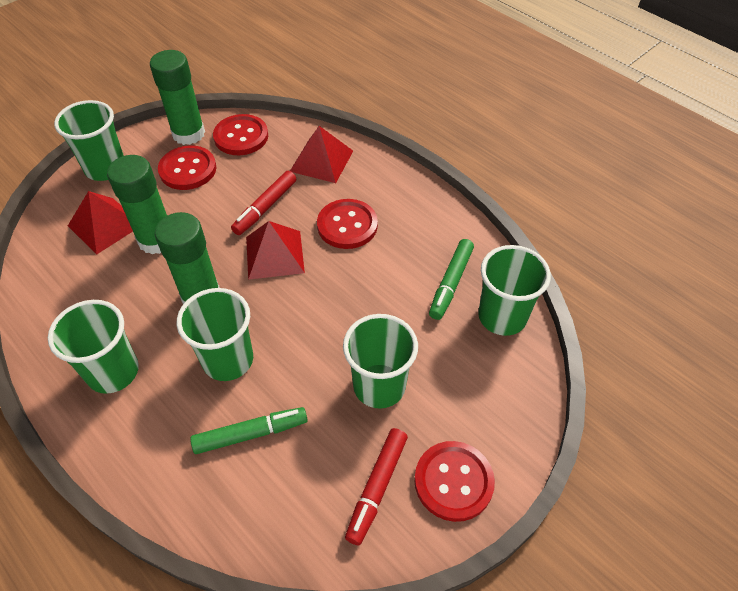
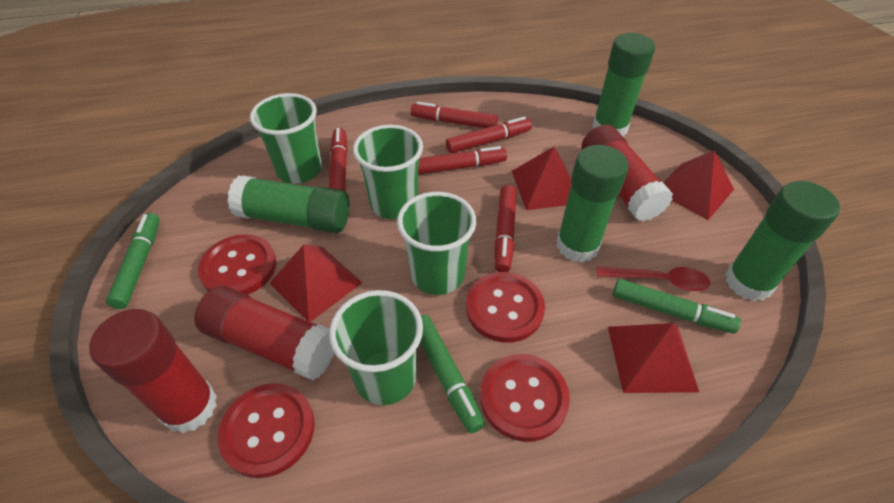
green cup: [48,300,139,394] [54,100,124,181] [177,288,253,381] [343,314,418,409] [478,245,551,336] = 5 -> [250,93,322,184] [329,290,423,405] [353,125,423,219] [397,192,476,295] = 4
green glue stick: [107,155,167,254] [150,50,205,145] [155,212,220,304] = 3 -> [227,175,350,233] [556,145,629,263] [592,33,655,137] [725,181,840,301] = 4
green marker: [190,407,308,454] [429,239,474,320] = 2 -> [106,213,160,309] [420,315,485,433] [613,279,741,333] = 3
red glue stick: none = 0 -> [89,309,217,433] [194,286,334,381] [581,124,673,221] = 3
red marker: [231,171,296,235] [345,428,408,545] = 2 -> [329,128,347,191] [411,102,498,128] [418,146,507,174] [446,116,532,153] [494,185,517,272] = 5
red pyramid: [68,191,133,254] [246,221,305,280] [290,126,353,183] = 3 -> [269,244,363,322] [512,147,571,210] [608,323,699,393] [663,150,734,220] = 4
red spoon: none = 0 -> [596,266,710,291] = 1

